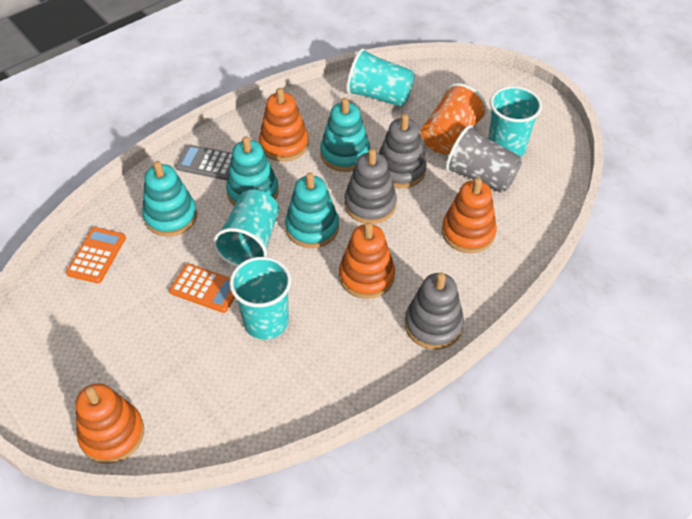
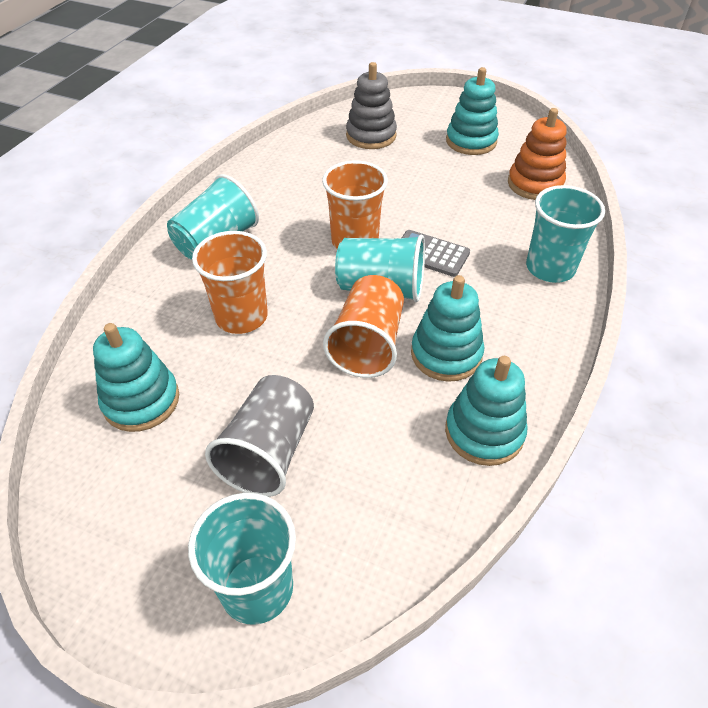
grey stacking toy: [344,149,397,224] [379,114,427,188] [405,273,464,349] = 3 -> [346,62,397,149] = 1
orange calculator: [66,227,126,283] [169,264,235,313] = 2 -> none = 0
orange cup: [421,83,487,154] = 1 -> [192,231,268,334] [322,161,388,249] [323,275,404,378] = 3
orange stacking toy: [76,383,144,464] [259,88,309,162] [339,222,395,299] [442,177,497,253] = 4 -> [508,108,567,200] = 1

